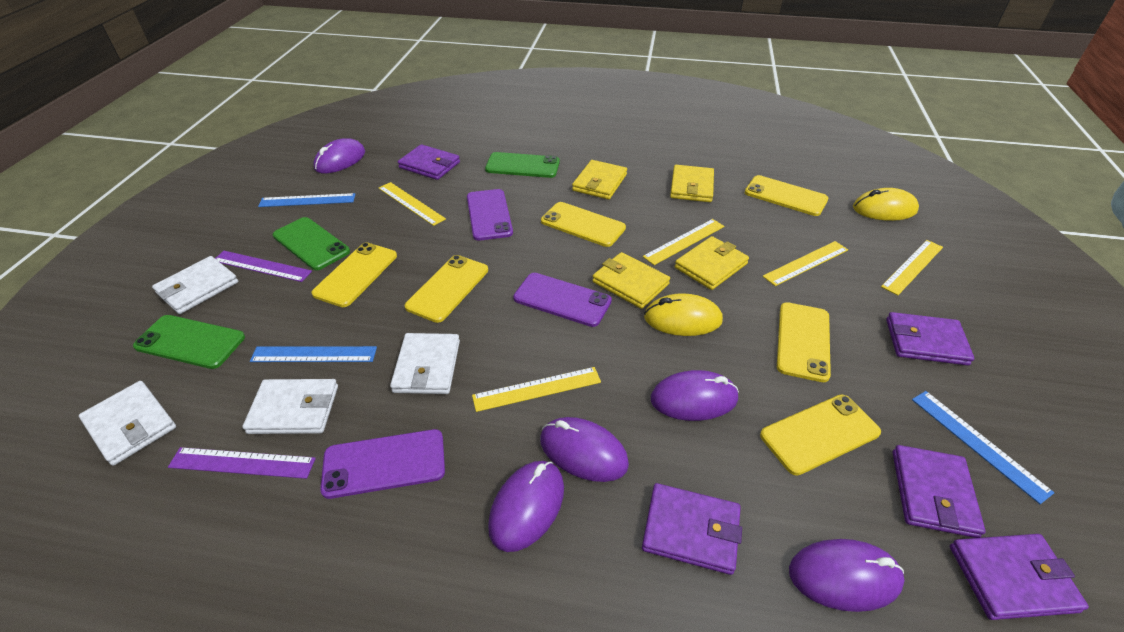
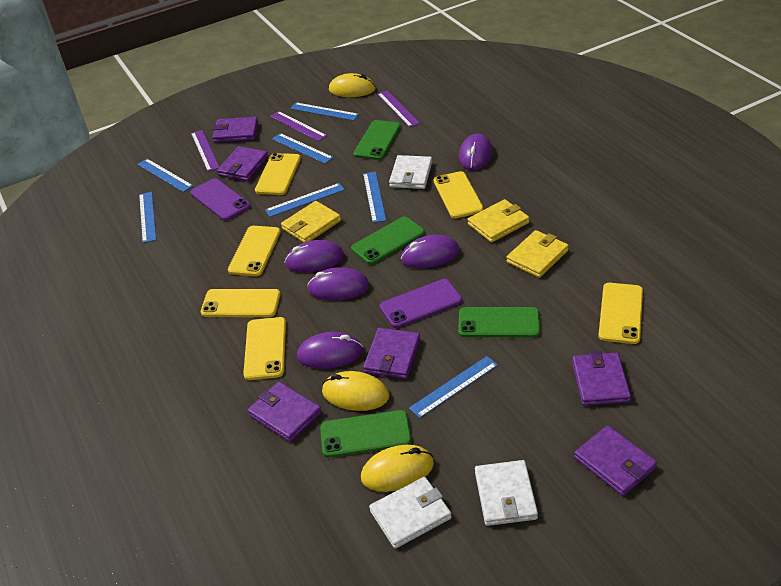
blue ruler: [250,346,377,362] [258,193,356,207] [912,391,1054,504] = 3 -> [137,159,193,192] [139,192,156,243] [265,183,345,217] [272,133,334,164] [290,102,359,121] [363,172,386,223] [409,356,498,418] = 7
green phone: [133,315,245,369] [273,217,350,270] [485,152,560,178] = 3 -> [320,410,412,458] [351,216,425,265] [354,120,401,160] [458,307,540,337] = 4
purple phone: [320,429,445,499] [467,189,513,241] [513,273,612,327] = 3 -> [190,178,251,221] [380,279,462,328] = 2
purple ruler: [168,447,316,479] [215,251,312,282] = 2 -> [191,130,219,172] [270,111,327,142] [377,90,420,127] = 3
purple wallet: [398,144,460,180] [642,483,742,575] [886,312,974,366] [893,445,986,538] [950,534,1089,620] = 5 -> [212,117,258,143] [217,146,268,181] [247,382,322,442] [363,328,420,379] [572,351,631,406] [574,425,657,496] = 6
white wallet: [79,381,176,466] [152,256,238,314] [243,379,338,434] [390,333,460,394] = 4 -> [369,477,452,549] [389,155,432,189] [475,460,538,526] = 3
yellow mouse: [644,293,723,336] [853,188,919,221] = 2 -> [322,371,389,411] [329,73,376,97] [361,445,434,492] = 3
yellow ruler: [378,182,446,226] [472,367,601,412] [643,219,724,265] [763,241,848,286] [881,240,943,295] = 5 -> none = 0
yellow wallet: [572,160,627,199] [592,252,670,309] [670,165,714,202] [675,236,749,290] = 4 -> [281,201,341,243] [468,199,529,243] [506,230,569,278] = 3

